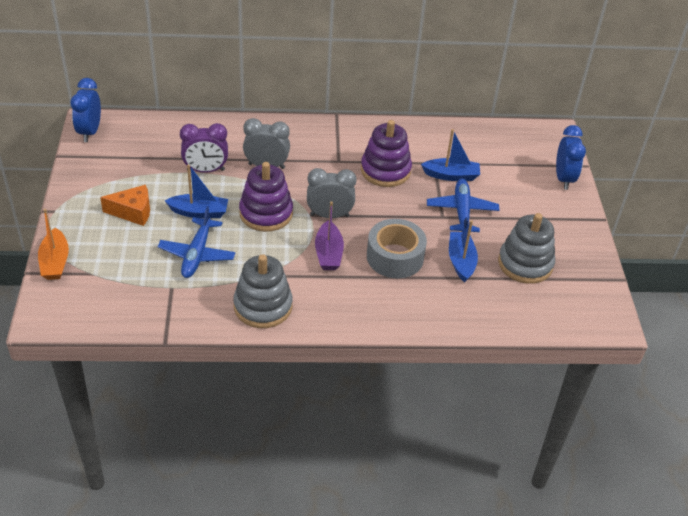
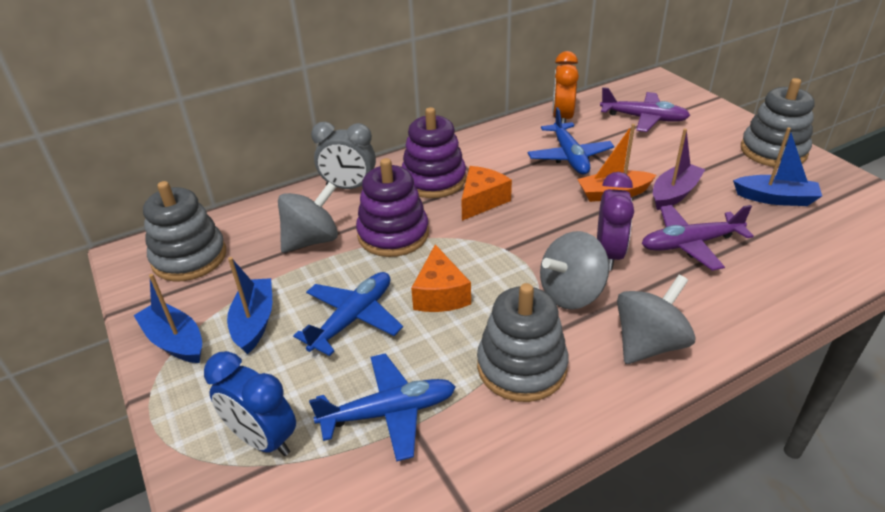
blue clock: [70,78,101,142] [556,125,586,190] = 2 -> [204,351,296,456] = 1
blue plane: [158,206,236,278] [427,178,499,232] = 2 -> [293,272,403,356] [309,353,456,462] [528,107,614,175] = 3
grey clock: [243,118,290,169] [307,168,357,218] = 2 -> [311,122,376,189] = 1
grey spinning top: none = 0 -> [278,182,338,253] [540,231,609,309] [617,275,696,364] = 3
grey stacking toy: [233,254,293,328] [498,213,555,284] = 2 -> [143,181,226,281] [477,283,569,402] [741,78,814,167] = 3
grey tape: [367,219,427,278] = 1 -> none = 0
orange cheese: [100,185,150,226] = 1 -> [411,244,471,312] [461,166,512,221] = 2
orange clock: none = 0 -> [552,51,579,123] = 1
purple plane: none = 0 -> [600,87,690,132] [642,205,754,271] = 2

